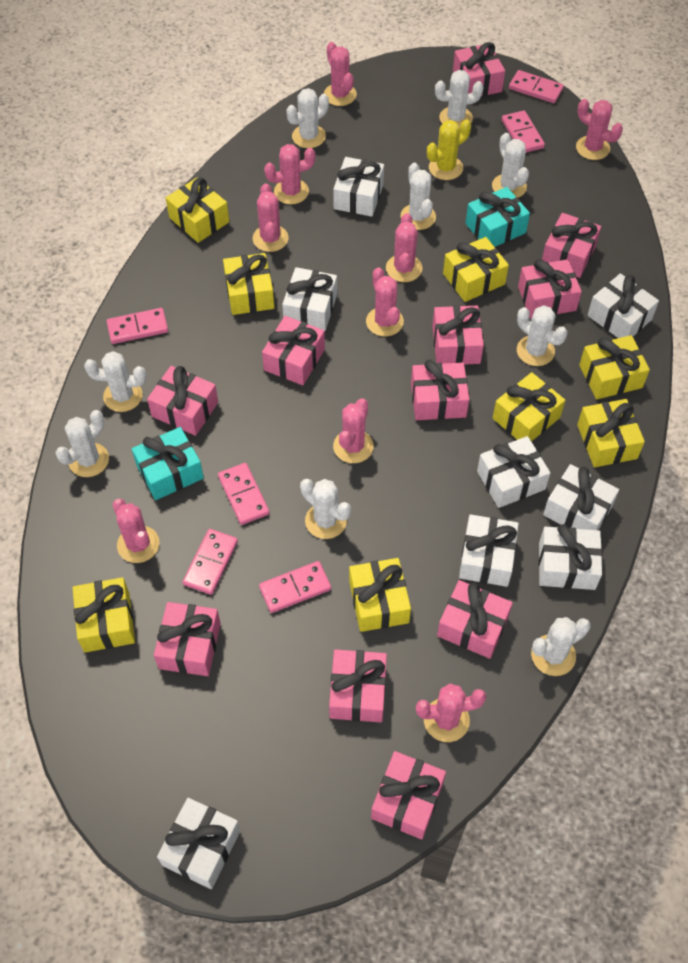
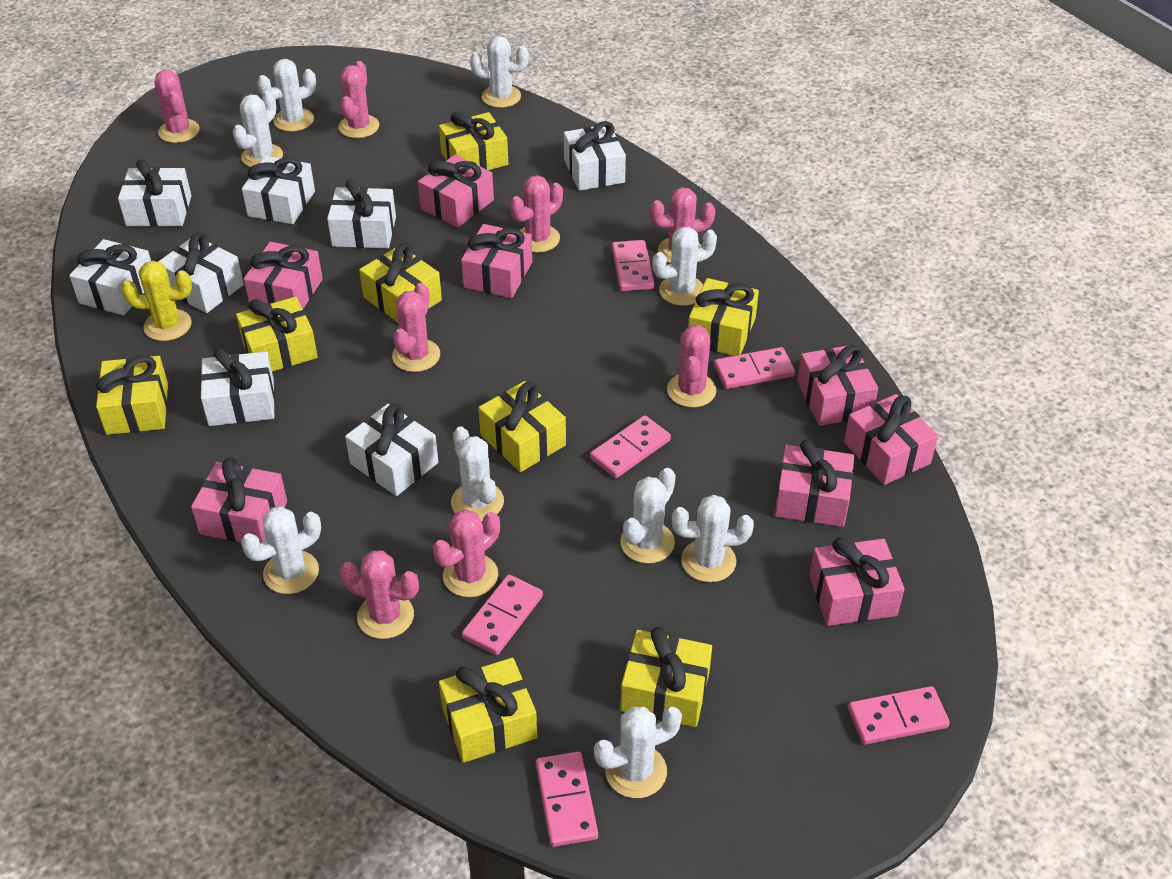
pink cactus: [113,499,160,563] [253,183,289,252] [264,144,315,204] [324,42,357,106] [333,398,374,463] [366,267,404,337] [386,213,423,282] [416,684,486,742] [576,99,623,160] = 9 -> [155,70,200,143] [338,61,379,138] [340,550,419,639] [392,283,440,372] [433,509,500,597] [510,175,563,253] [650,187,715,263] [667,325,716,408] = 8
pink gift: [147,366,218,436] [154,602,221,676] [262,316,325,385] [329,649,387,722] [371,751,446,839] [411,360,469,420] [432,305,484,365] [437,580,513,659] [453,42,505,96] [518,259,582,319] [542,213,601,278] = 11 -> [191,457,287,543] [244,242,323,309] [418,155,494,228] [461,224,532,298] [775,439,854,527] [797,344,878,426] [809,537,905,626] [844,394,938,485] = 8
turquoise gift: [132,427,204,500] [466,187,530,247] = 2 -> none = 0

